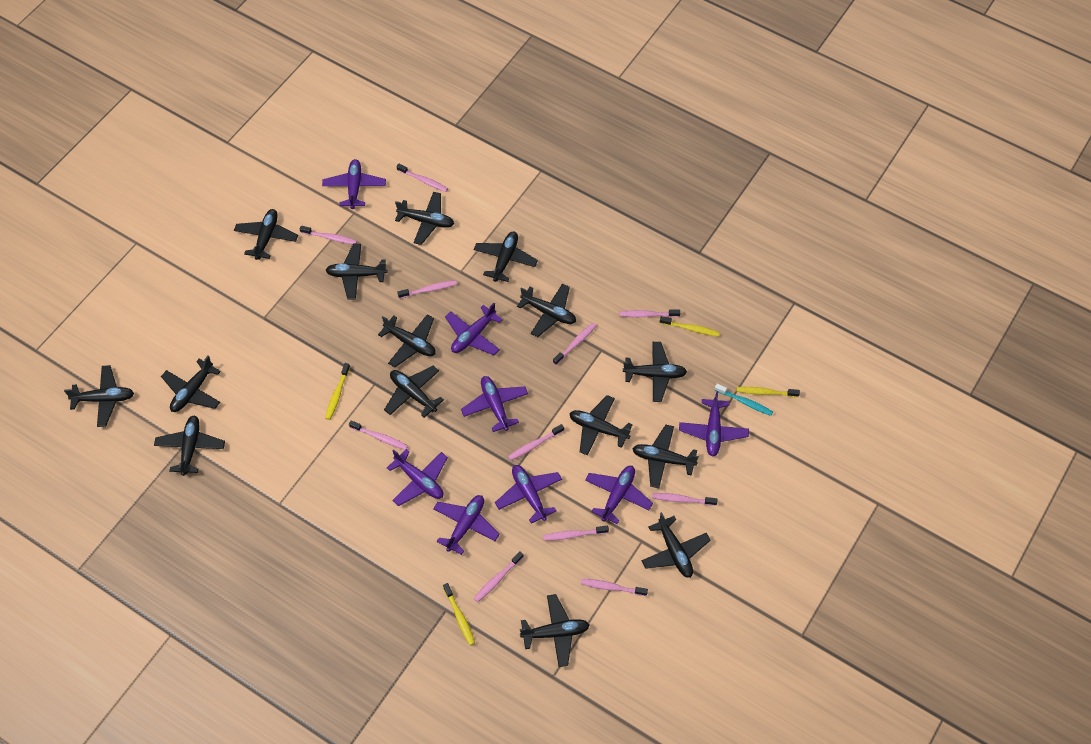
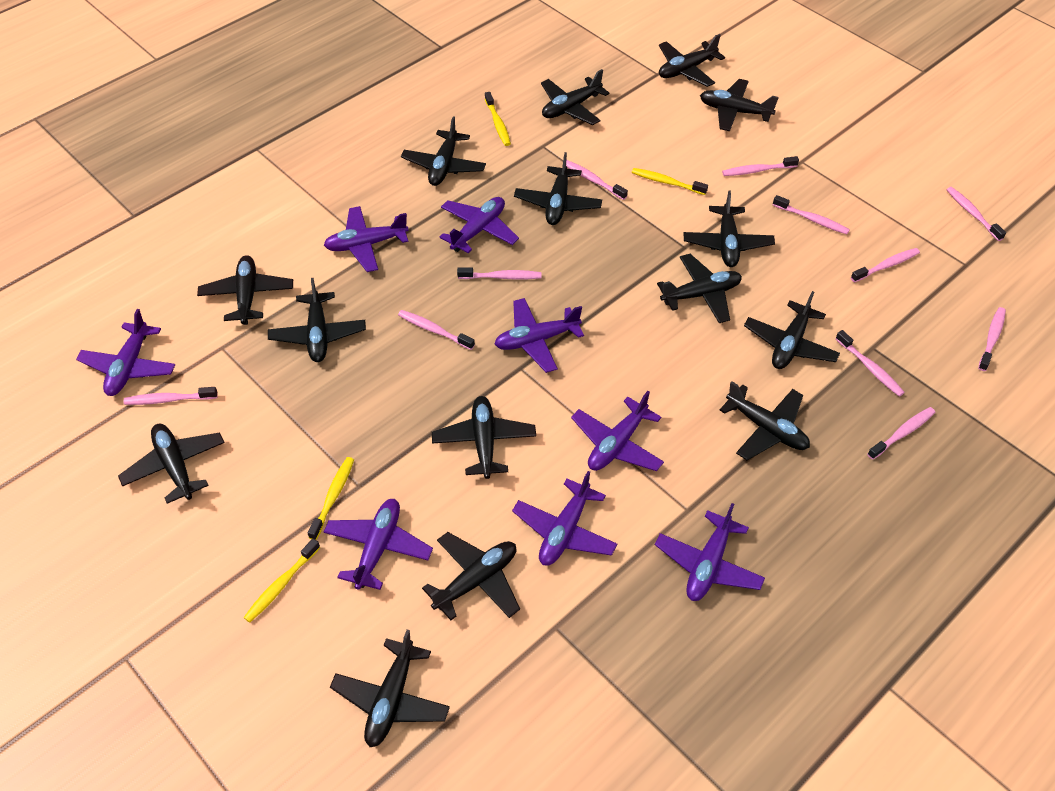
turquoise toothbrush: [715,384,773,416] = 1 -> none = 0

